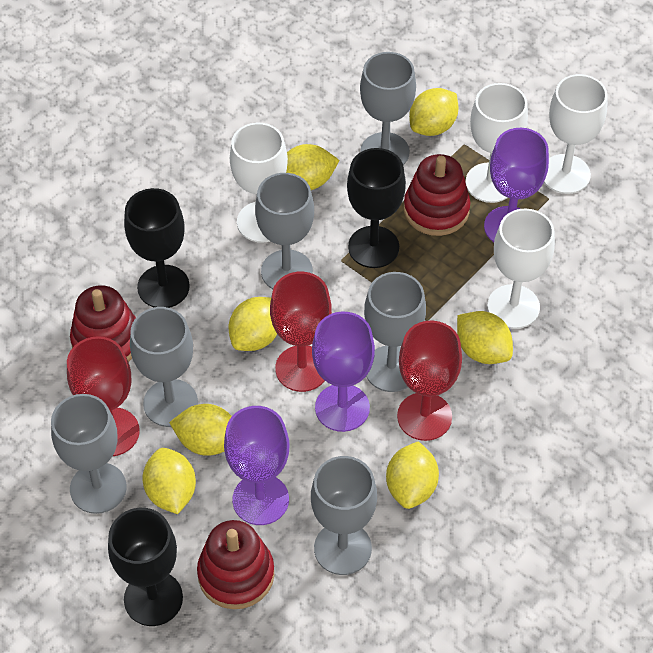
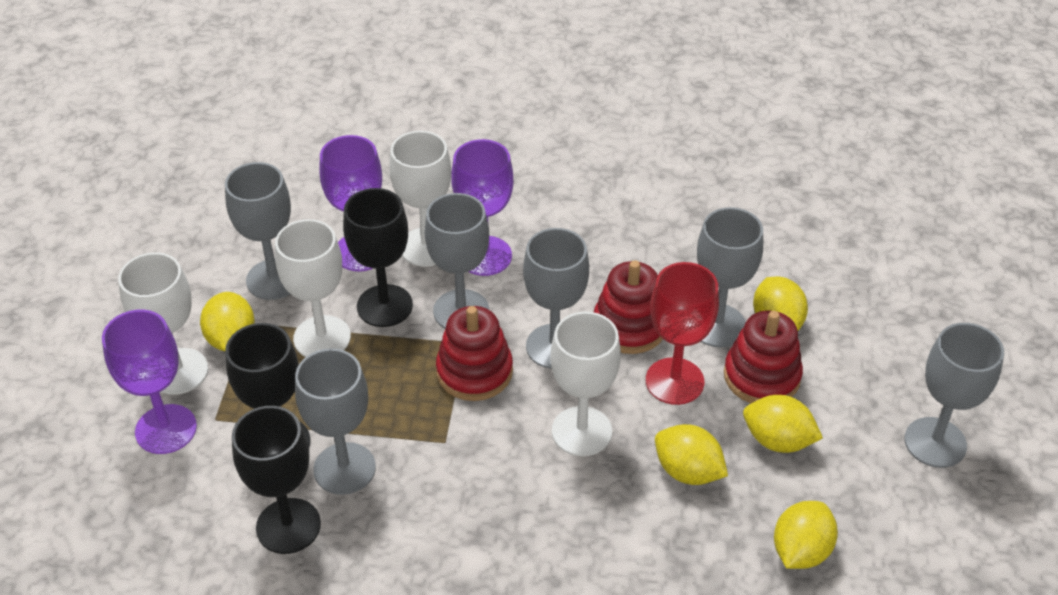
red goblet: [67,336,140,456] [270,272,332,392] [397,321,462,441] = 3 -> [646,262,719,405] = 1
yellow lemon: [142,448,196,514] [169,404,232,456] [229,297,277,351] [286,144,340,190] [386,441,439,509] [409,88,458,136] [457,311,513,364] = 7 -> [200,292,255,351] [655,424,728,485] [743,395,823,453] [753,276,808,331] [774,501,838,569] = 5

